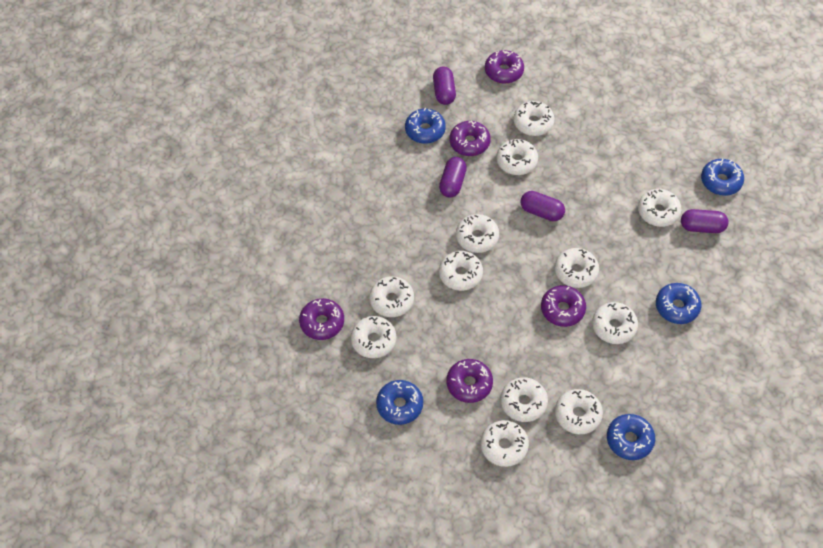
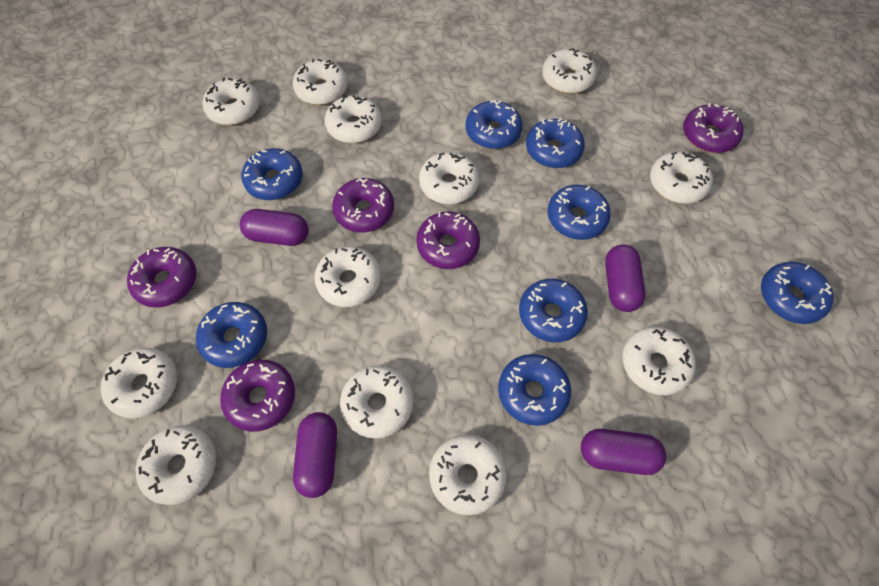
blue donut: [376,380,423,425] [405,108,446,144] [607,414,655,460] [656,283,702,324] [701,159,744,196] = 5 -> [196,302,267,368] [242,148,303,200] [466,100,523,149] [498,354,571,426] [519,279,588,342] [526,118,585,168] [548,185,611,240] [761,262,834,324] = 8

